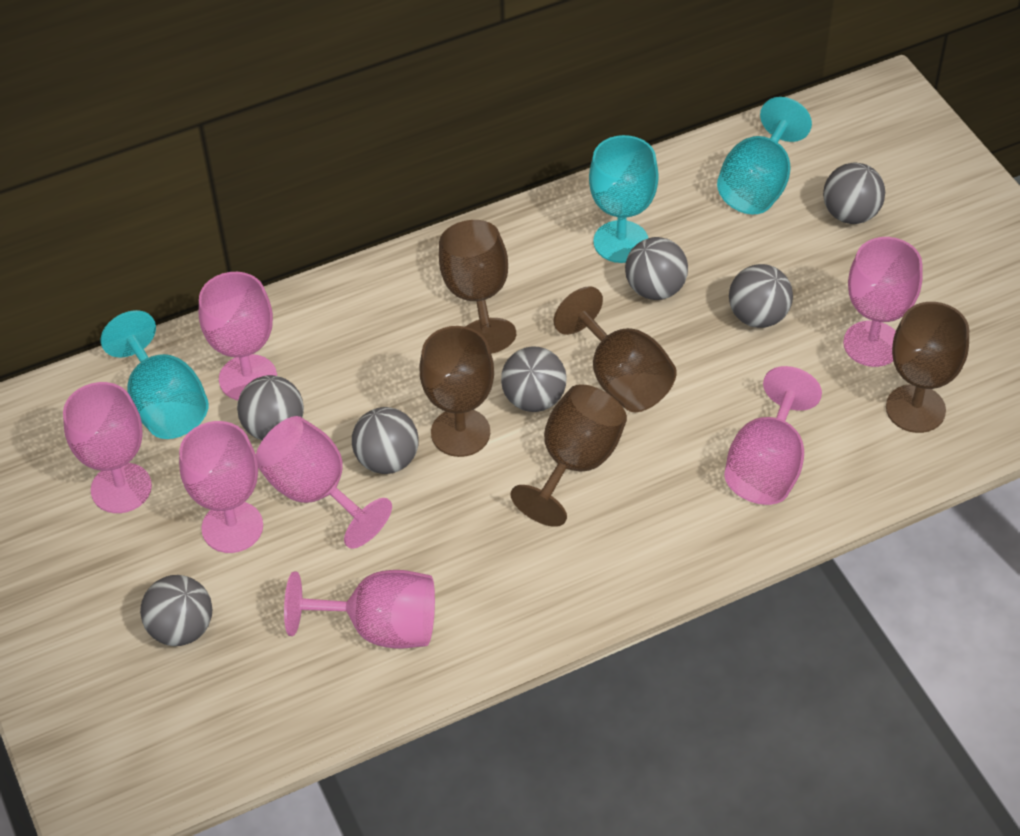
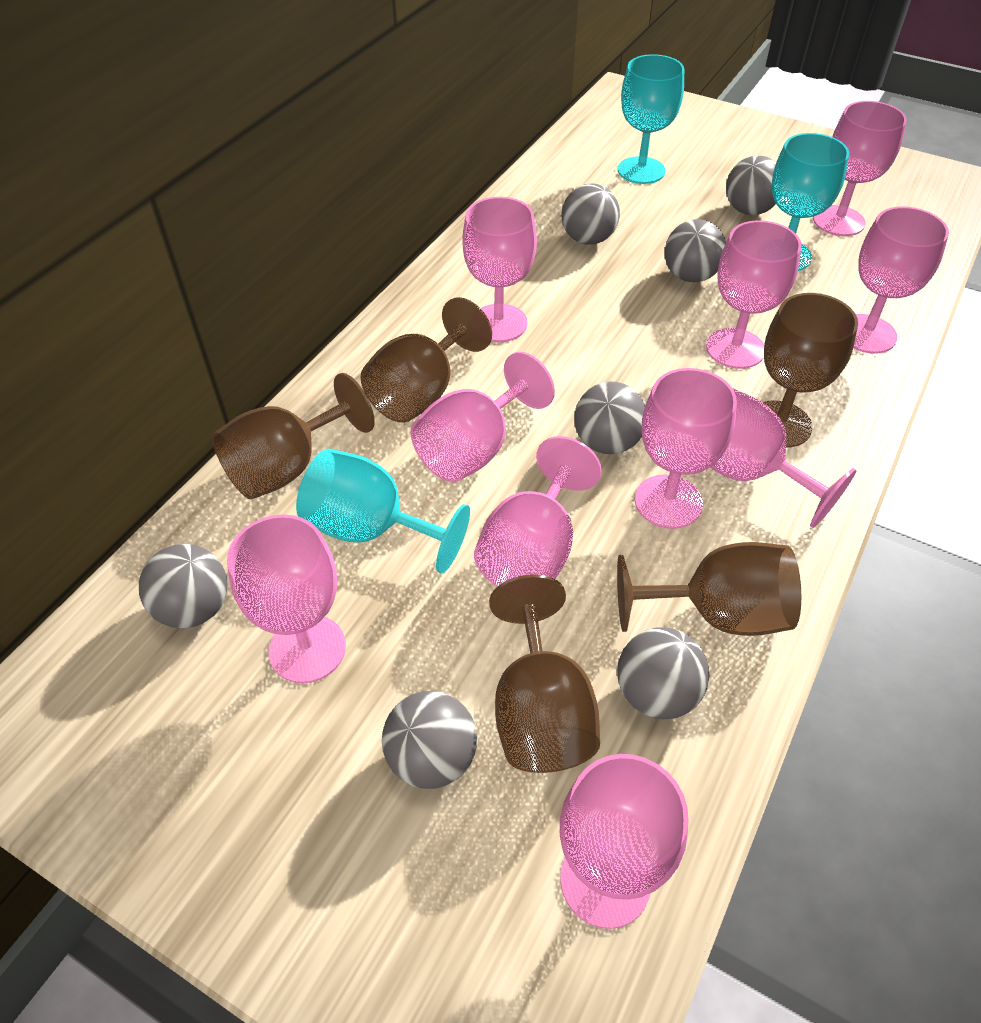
pink goblet: [63,382,152,513] [179,421,263,553] [199,272,277,401] [256,416,392,549] [284,570,435,649] [724,366,822,505] [843,237,923,367] = 7 -> [227,514,346,683] [411,352,555,482] [462,197,537,342] [474,436,602,587] [560,754,688,929] [635,368,737,529] [706,220,802,369] [710,389,856,528] [813,101,907,236] [853,207,949,354] = 10

